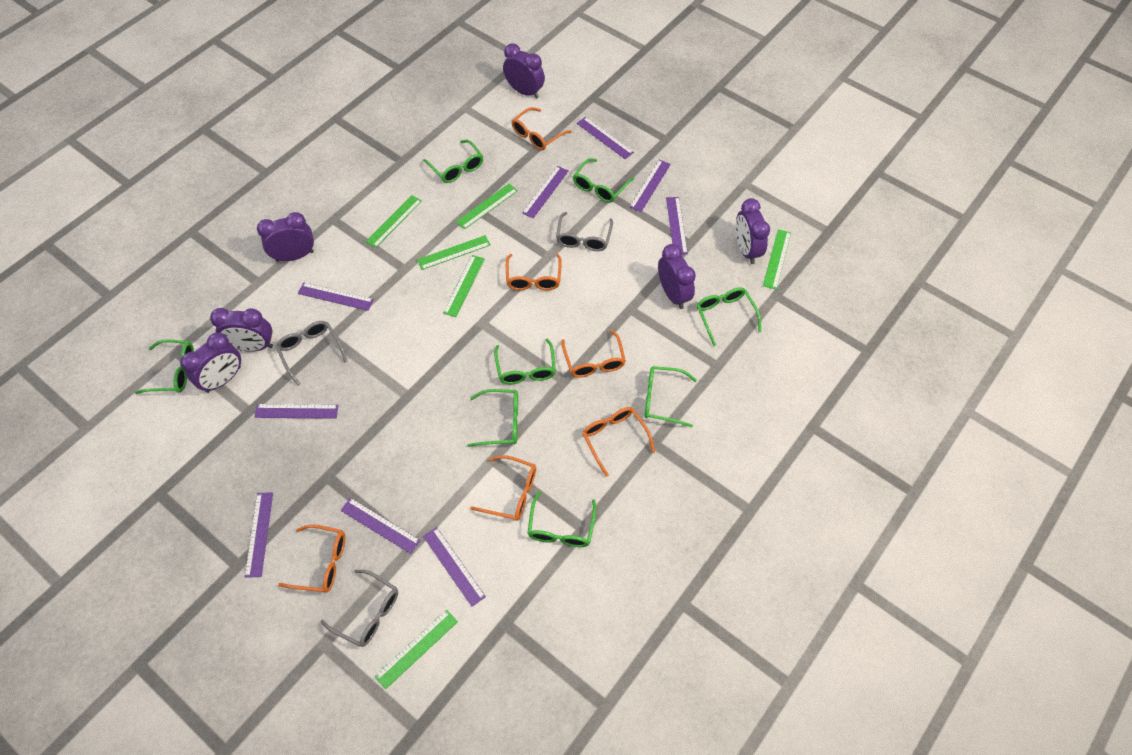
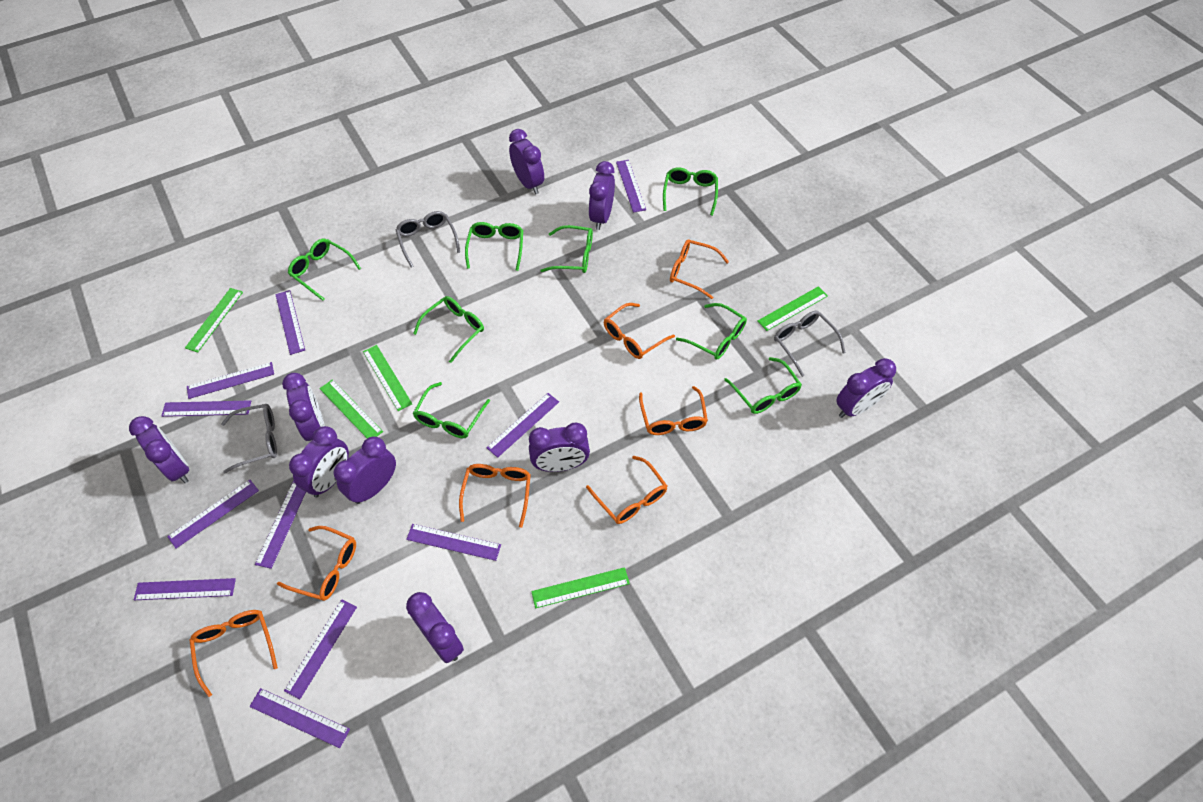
green ruler: [365,195,422,248] [374,610,458,689] [417,235,491,270] [443,255,485,317] [456,184,518,230] [763,229,791,290] = 6 -> [185,288,243,353] [319,379,383,438] [363,345,412,411] [531,567,630,608] [758,286,828,331] = 5
orange glasses: [278,524,345,593] [470,455,536,521] [506,254,562,290] [512,107,572,150] [562,330,626,378] [582,407,655,476] = 6 -> [189,610,278,697] [277,526,356,601] [459,464,531,528] [586,456,667,524] [604,303,675,359] [639,386,708,435] [670,239,729,299] = 7
purple clock: [180,332,241,393] [210,308,273,352] [257,212,314,262] [503,43,545,99] [658,244,696,309] [736,198,770,264] = 6 -> [129,416,189,483] [282,373,325,441] [289,426,349,497] [333,436,396,504] [406,592,464,663] [509,129,544,194] [529,423,590,472] [589,161,615,230] [836,358,896,418] = 9
purple ruler: [245,492,273,578] [254,404,339,419] [298,282,374,311] [340,498,421,554] [423,527,486,607] [522,166,569,218] [577,117,634,159] [630,160,671,212] [666,197,688,254] = 9 -> [134,578,236,600] [162,400,251,417] [167,480,259,549] [187,362,274,399] [249,688,350,748] [255,481,306,569] [275,290,305,355] [284,599,357,699] [406,524,501,561] [486,393,559,458] [616,160,646,213] = 11

